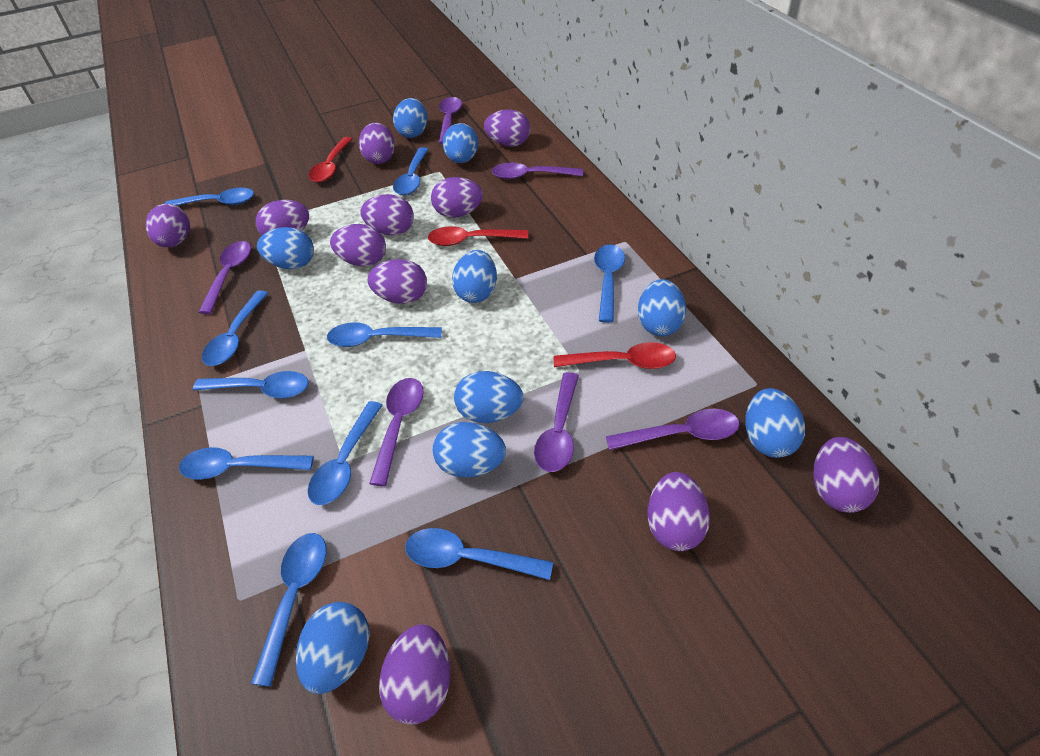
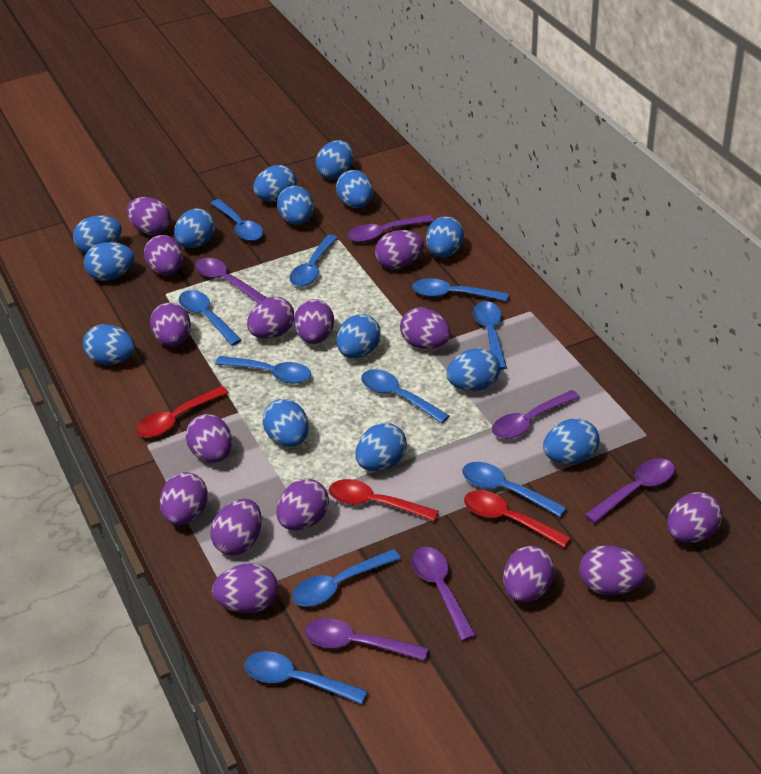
blue egg: [257,227,314,269] [296,602,370,694] [393,98,428,138] [433,422,506,478] [443,123,479,163] [452,250,497,303] [454,371,523,423] [638,279,686,336] [745,388,805,458] = 9 -> [73,215,122,253] [83,324,135,365] [84,242,134,281] [174,208,215,248] [253,165,297,202] [262,399,309,447] [277,186,314,225] [316,140,353,180] [336,170,373,208] [337,314,381,358] [355,423,407,471] [426,217,464,257] [446,348,500,391] [543,418,599,464] = 14
purple egg: [146,204,190,247] [256,200,309,236] [330,224,386,266] [359,123,395,164] [360,194,414,236] [368,259,427,304] [379,624,450,724] [431,177,483,218] [484,109,530,147] [647,472,710,551] [813,437,879,513] = 11 -> [127,197,171,235] [144,235,183,275] [150,302,191,346] [160,472,208,525] [186,414,232,462] [210,499,262,555] [212,563,278,613] [247,297,294,339] [277,479,329,530] [294,299,334,344] [375,230,424,270] [400,308,450,349] [503,546,555,603] [579,545,646,595] [667,492,723,543] = 15

